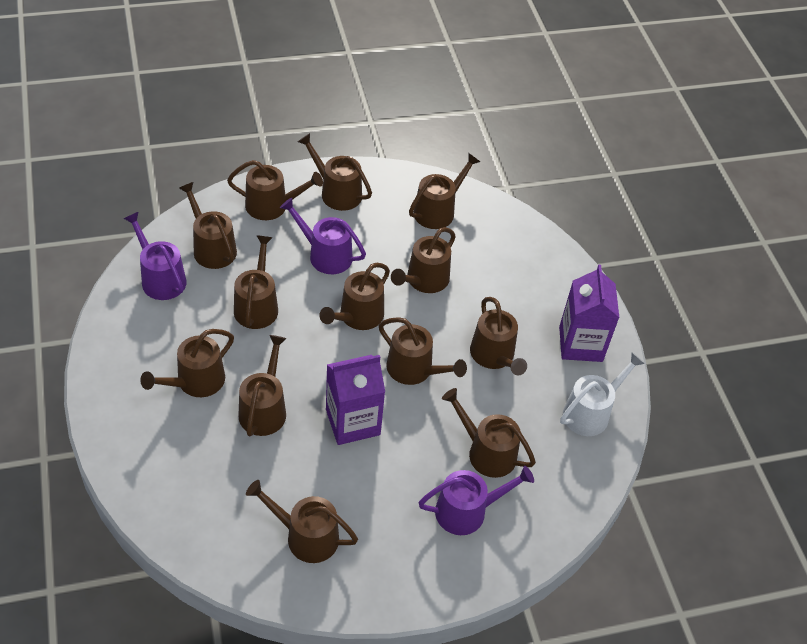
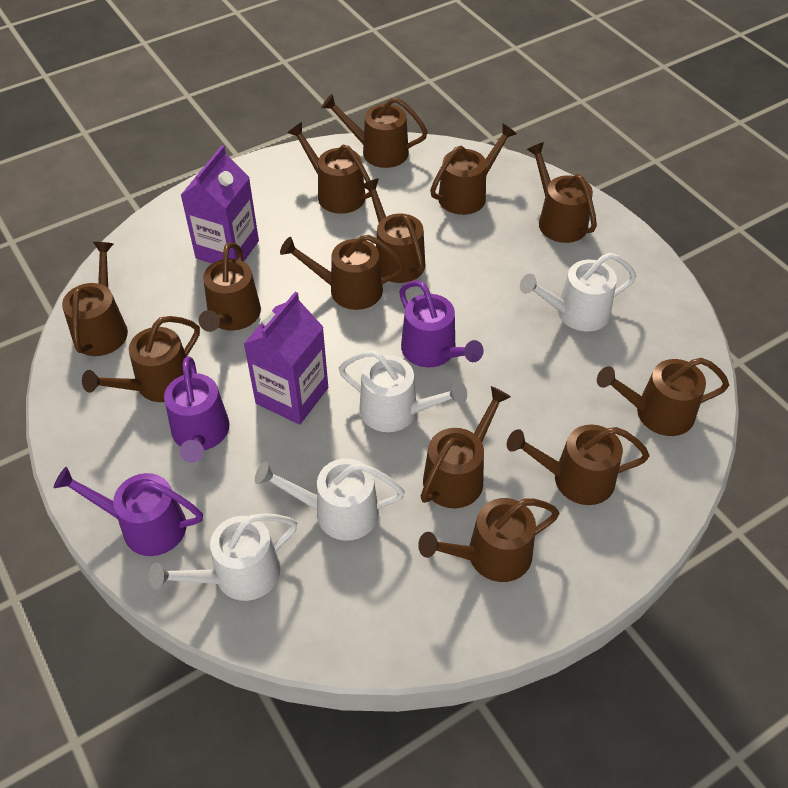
white watering can: [560,352,645,436] = 1 -> [149,513,297,601] [255,458,405,541] [339,350,467,432] [520,253,636,332] = 4

